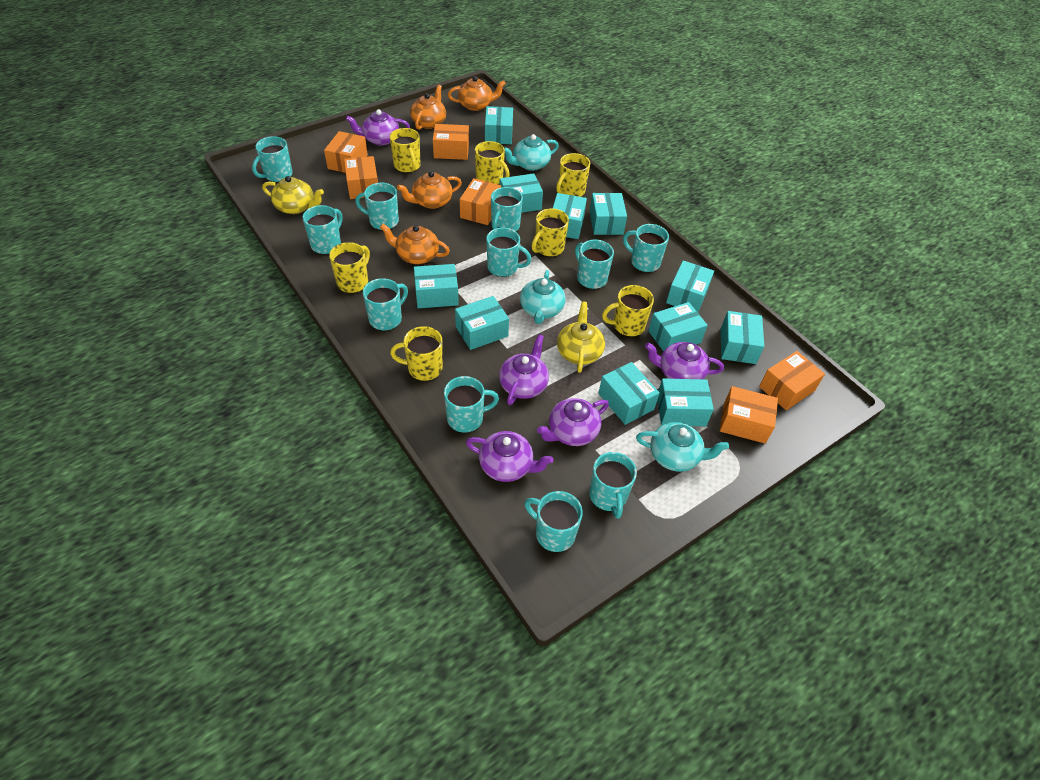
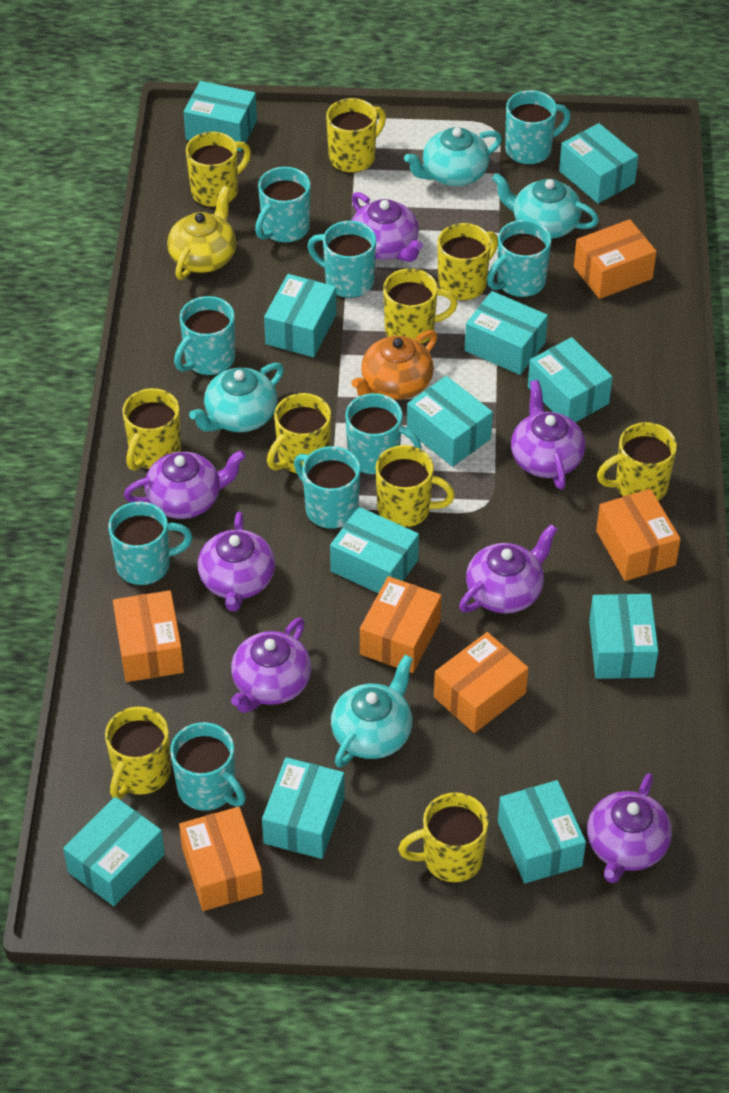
orange teapot: [380,224,450,264] [397,171,462,209] [410,85,446,130] [448,76,506,111] = 4 -> [351,330,437,400] = 1
purple teapot: [346,109,410,146] [466,431,553,482] [499,334,549,405] [537,398,609,446] [645,342,724,379] = 5 -> [124,450,246,519] [198,511,275,612] [231,617,312,713] [352,192,423,262] [459,524,558,613] [511,380,585,490] [587,773,672,883] = 7
turquoise mug: [252,136,293,182] [303,205,343,254] [355,183,399,230] [363,278,408,331] [444,376,499,433] [486,228,531,277] [491,187,523,231] [524,491,583,552] [575,240,614,289] [589,452,637,519] [623,224,669,272] = 11 -> [108,501,193,585] [170,722,246,811] [174,296,235,375] [255,167,311,243] [294,446,360,529] [307,221,376,298] [346,393,422,475] [487,220,551,297] [505,90,571,165] = 9
turquoise teapot: [504,134,559,171] [520,270,566,324] [636,422,729,472] = 3 -> [189,363,284,432] [331,655,413,768] [404,127,502,186] [492,173,599,239] = 4
yellow mug: [329,242,370,293] [390,128,421,173] [390,326,443,381] [475,141,510,184] [532,208,569,257] [556,153,590,197] [602,285,654,336] = 7 -> [105,706,171,799] [122,388,181,471] [186,132,251,207] [267,393,331,473] [326,98,386,173] [375,445,455,527] [383,268,458,344] [398,792,489,882] [438,223,498,301] [597,422,677,500] = 10
yellow teapot: [262,176,324,214] [557,302,605,373] = 2 -> [167,186,236,280] = 1

